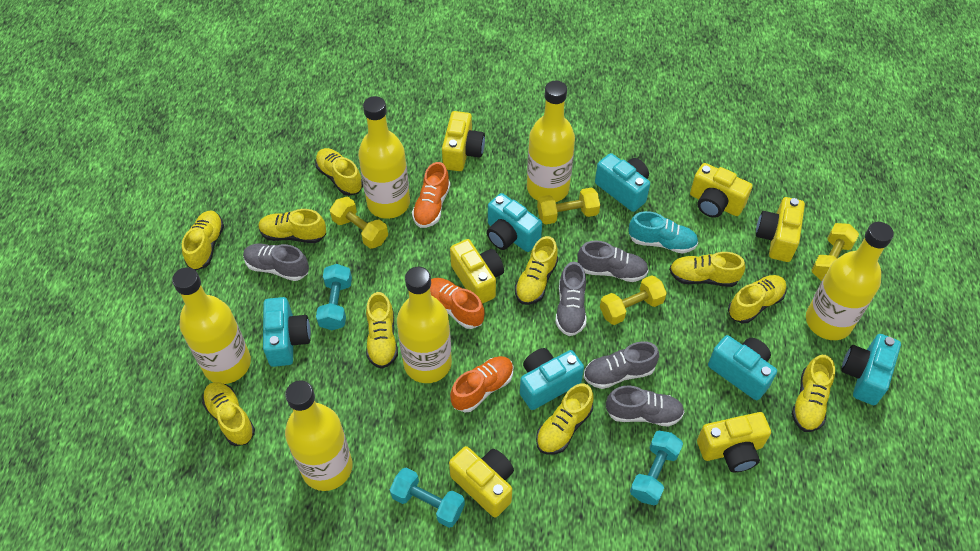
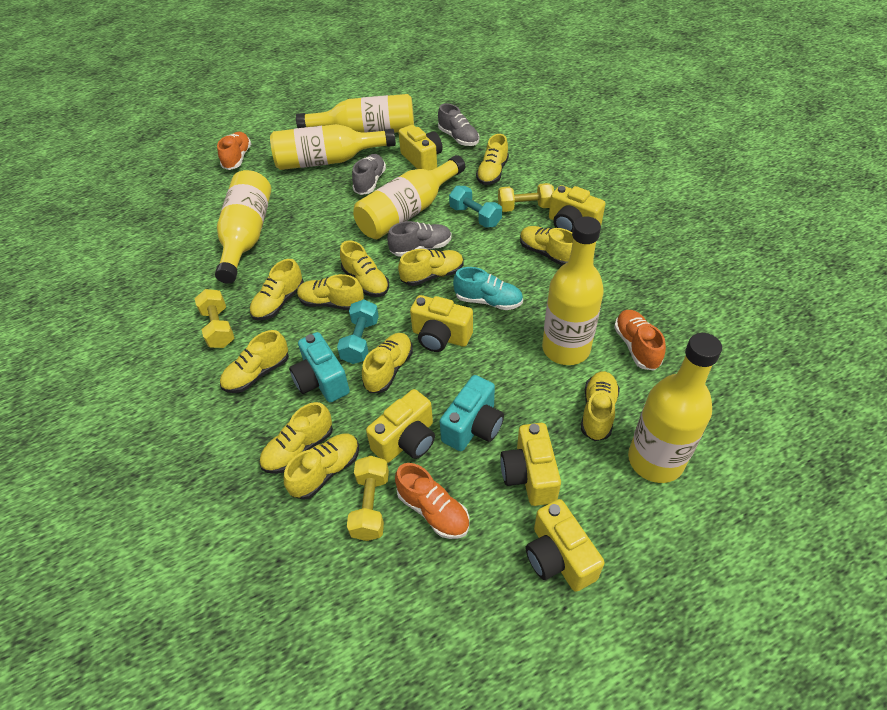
grey shoe: [243,244,309,281] [555,262,587,336] [578,240,649,282] [584,341,659,389] [606,386,684,427] = 5 -> [352,154,386,195] [387,221,452,257] [438,103,479,146] = 3
turquoise camera: [263,297,311,367] [487,193,542,252] [520,348,584,410] [595,153,650,212] [708,335,777,400] [841,334,901,405] = 6 -> [289,332,350,402] [440,375,504,451] = 2
turquoise dumbbell: [316,264,352,330] [390,467,465,528] [630,431,683,506] = 3 -> [337,299,379,364] [449,186,502,228] = 2
yellow dumbbell: [330,197,388,249] [537,188,600,225] [600,275,667,325] [811,223,859,281] = 4 -> [195,289,234,348] [347,456,389,541] [498,183,554,212] = 3
yellow shoe: [182,211,224,270] [202,382,255,446] [258,209,326,243] [315,148,363,196] [366,292,398,369] [515,236,558,305] [536,384,594,455] [669,252,745,287] [728,275,787,323] [792,355,835,432] = 10 -> [220,330,289,393] [250,259,304,320] [259,402,333,474] [284,433,359,500] [297,274,364,310] [340,240,389,297] [362,333,413,393] [398,249,464,286] [476,134,509,185] [520,226,573,266] [581,371,620,441] = 11

